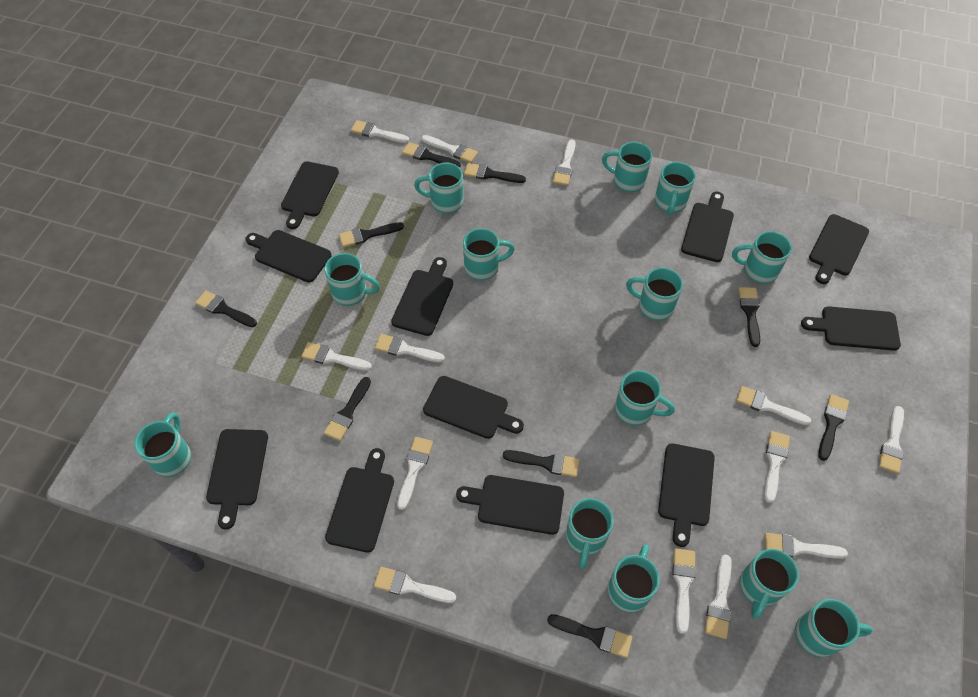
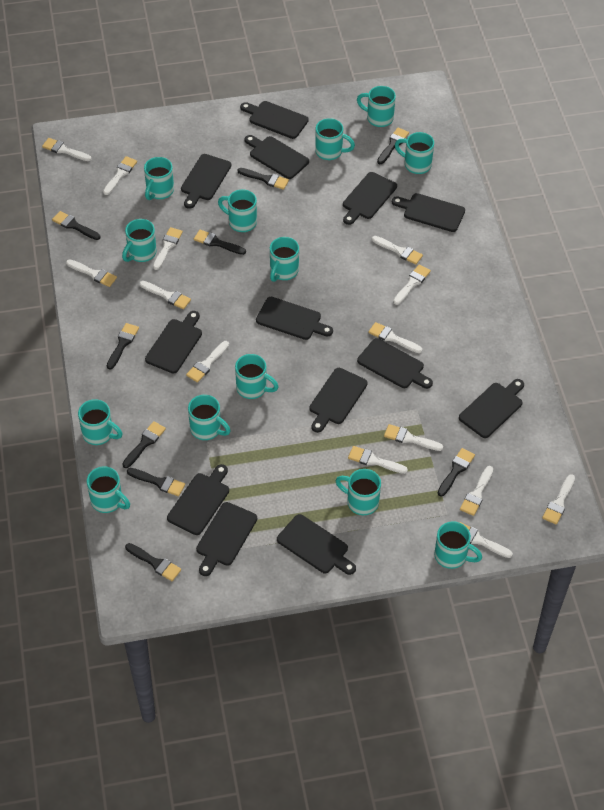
black cutting board: [206,429,268,530] [245,230,331,283] [281,161,339,229] [325,448,394,553] [391,257,453,336] [423,376,524,439] [456,475,564,535] [658,443,715,547] [681,192,734,262] [801,306,901,351] [809,214,869,284] = 11 -> [145,311,202,373] [167,464,229,535] [181,154,231,209] [196,502,257,576] [240,101,309,139] [245,135,309,179] [256,297,333,340] [277,514,356,575] [309,368,368,433] [343,172,397,225] [357,338,433,389] [392,193,465,232] [459,379,524,438] = 13
white brush: [301,342,372,371] [351,120,409,143] [374,567,456,603] [375,334,445,362] [397,437,433,510] [422,135,478,163] [552,140,576,186] [672,548,696,634] [705,554,732,639] [736,386,811,425] [764,431,790,503] [765,533,848,559] [879,406,904,474] = 13 -> [42,138,91,161] [66,259,117,287] [103,156,137,195] [140,281,191,309] [153,227,183,270] [186,341,229,383] [348,446,408,474] [368,322,422,353] [372,236,423,265] [384,424,443,451] [393,264,431,305] [459,522,513,558] [460,466,493,516] [542,474,575,525] = 14

